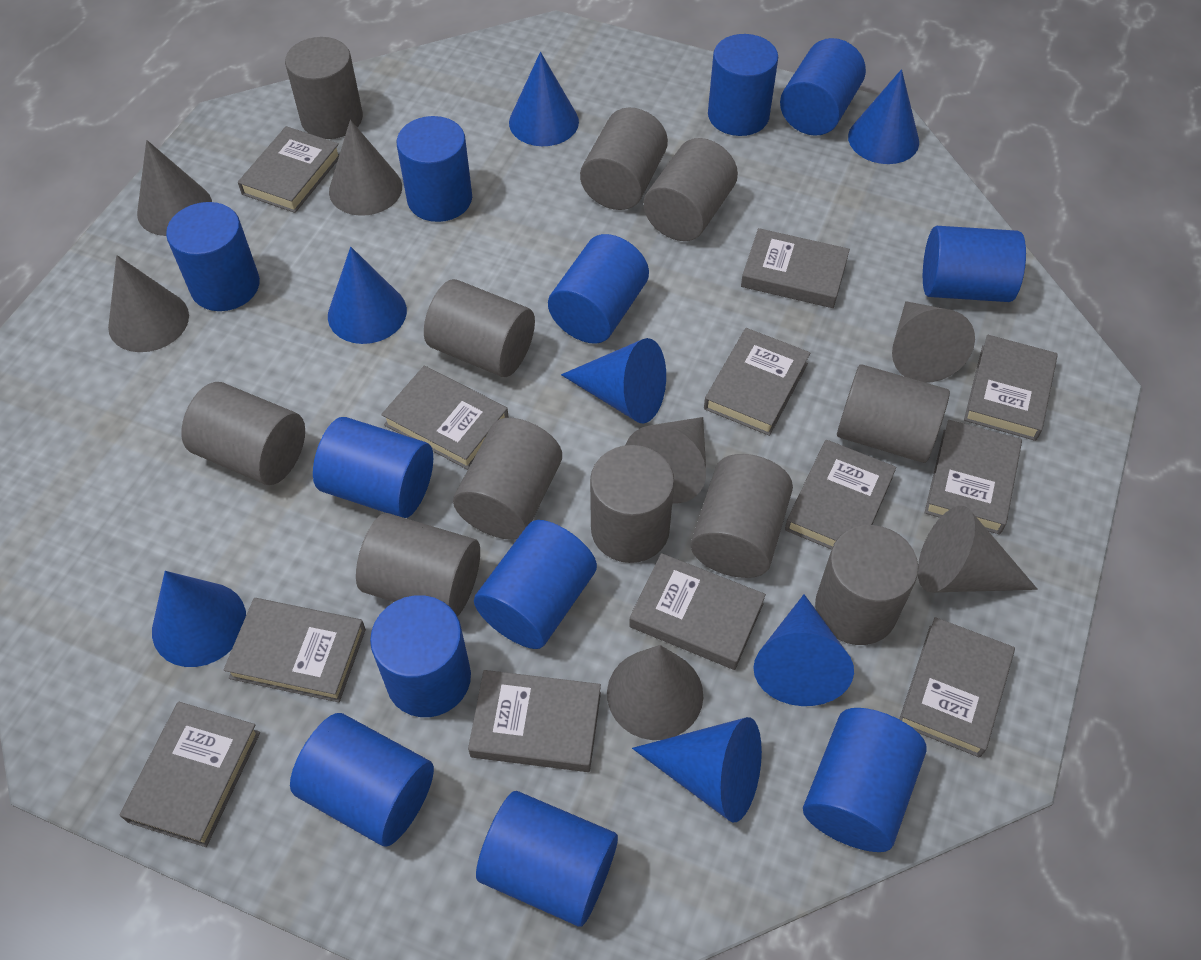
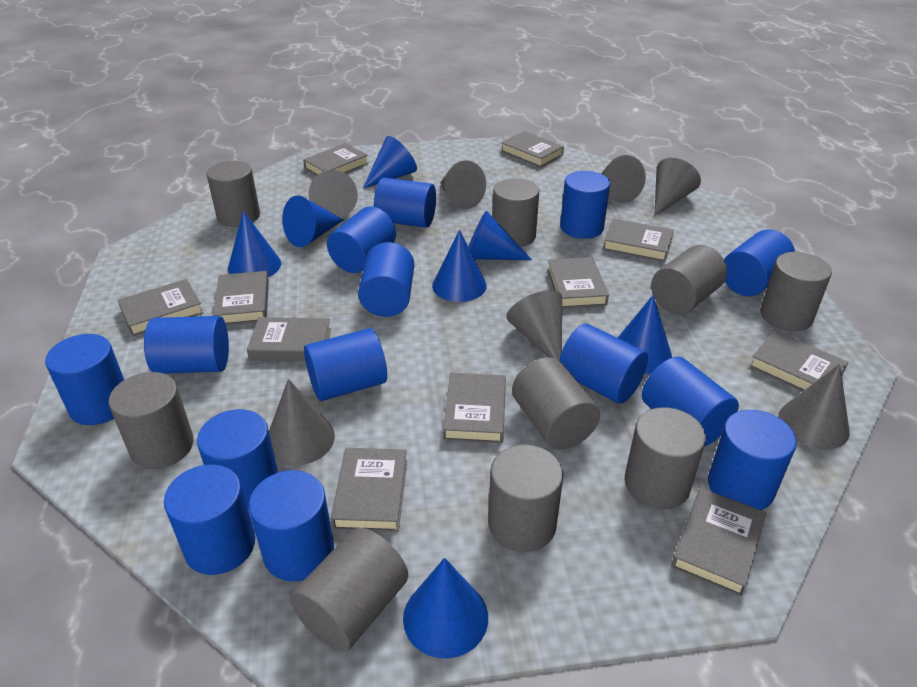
blue cylinder: [166,202,260,311] [290,713,434,847] [313,417,433,518] [370,595,471,717] [397,116,472,222] [474,520,597,649] [476,791,618,927] [548,234,649,344] [708,34,778,136] [780,38,866,136] [803,708,927,852] [923,226,1026,302] = 12 -> [45,334,124,425] [144,316,229,374] [164,464,255,575] [197,409,278,511] [249,470,334,582] [304,328,387,401] [327,206,396,273] [358,242,414,317] [374,178,436,228] [559,324,648,404] [560,171,610,239] [642,357,739,447] [708,410,797,510] [724,229,795,296] = 14
grey book: [120,702,260,847] [223,598,366,702] [238,126,340,213] [381,366,509,470] [468,670,601,772] [629,553,766,670] [704,328,810,436] [741,228,850,308] [785,440,896,550] [899,617,1015,757] [925,420,1022,534] [964,335,1058,441] = 12 -> [118,279,203,336] [213,271,269,325] [247,317,331,362] [303,143,369,175] [331,448,407,532] [443,373,506,443] [501,131,564,167] [547,257,609,308] [603,219,674,262] [671,488,766,597] [749,331,848,391] = 11
grey cylinder: [181,382,305,485] [285,37,363,139] [356,513,480,617] [424,279,535,377] [453,418,562,540] [580,107,668,210] [590,445,674,563] [643,138,738,241] [690,454,793,578] [815,525,918,645] [837,364,950,463] = 11 -> [109,372,194,469] [206,161,260,227] [290,528,408,652] [488,445,563,552] [492,178,539,247] [512,357,600,450] [625,407,706,509] [651,245,727,314] [760,252,832,331] = 9

